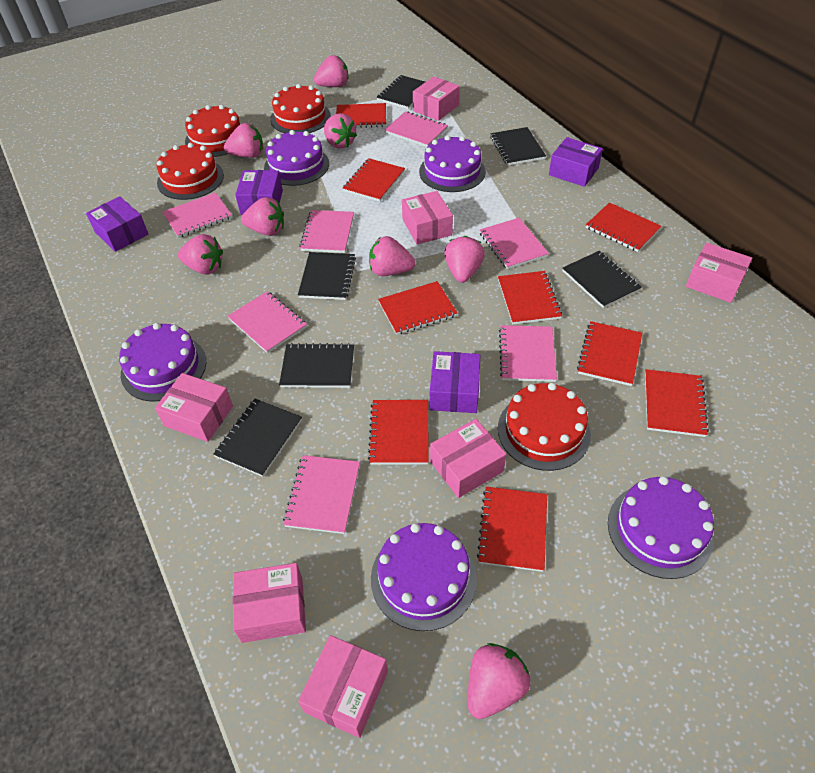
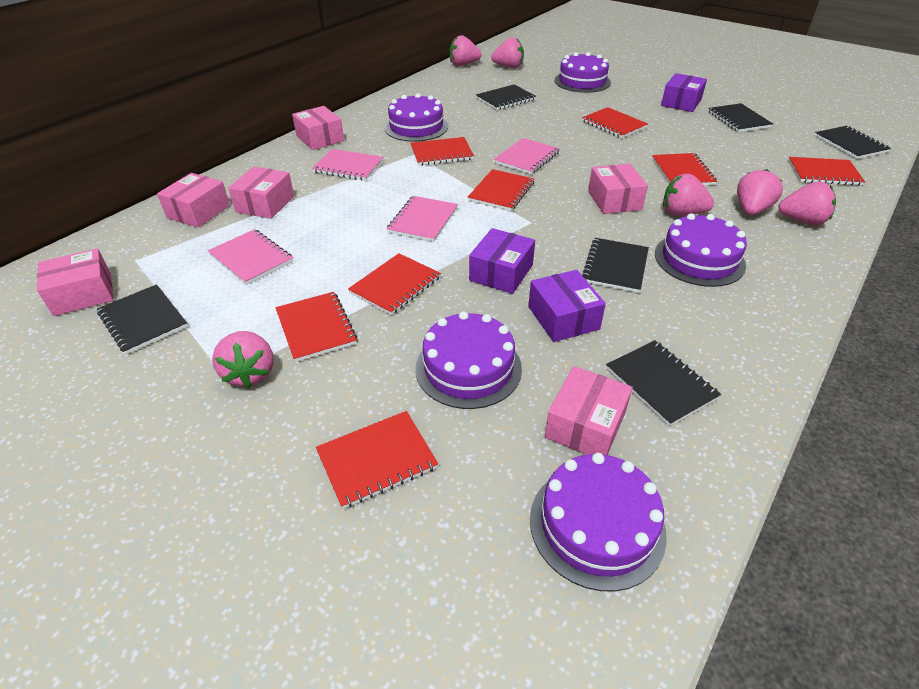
pink box: [155,373,233,442] [233,563,306,643] [298,635,388,738] [402,191,453,244] [413,77,459,121] [430,419,507,498] [686,243,752,303] = 7 -> [37,249,113,316] [157,173,230,228] [228,167,294,219] [292,106,344,150] [545,366,633,455] [588,164,648,214] = 6
pink notebook: [163,192,232,238] [227,291,307,353] [283,455,360,534] [299,210,354,253] [384,111,448,147] [480,218,549,269] [499,325,557,382] = 7 -> [208,229,293,285] [312,149,383,181] [387,196,458,242] [494,138,560,174] = 4
pink strawberry: [178,234,223,274] [224,123,263,158] [241,197,284,236] [314,55,348,87] [324,113,357,149] [369,236,416,276] [444,236,485,283] [468,643,530,719] = 8 -> [212,331,274,388] [450,35,482,66] [491,37,524,68] [663,174,714,216] [737,169,783,215] [778,181,836,225] = 6
purple box: [86,196,148,252] [235,170,283,215] [430,351,480,413] [549,137,603,187] = 4 -> [469,228,535,294] [528,270,606,342] [661,73,707,112] = 3
red cake: [157,143,224,200] [185,105,240,157] [270,84,331,133] [498,383,591,471] = 4 -> none = 0
red notebook: [336,103,386,128] [343,158,405,202] [368,400,429,465] [378,281,457,335] [477,487,547,572] [498,271,562,325] [577,321,642,386] [586,203,662,252] [645,369,709,437] = 9 -> [275,292,357,362] [316,411,438,509] [348,253,441,315] [411,137,474,166] [468,169,534,211] [582,107,648,138] [652,153,717,185] [788,157,865,186] = 8

